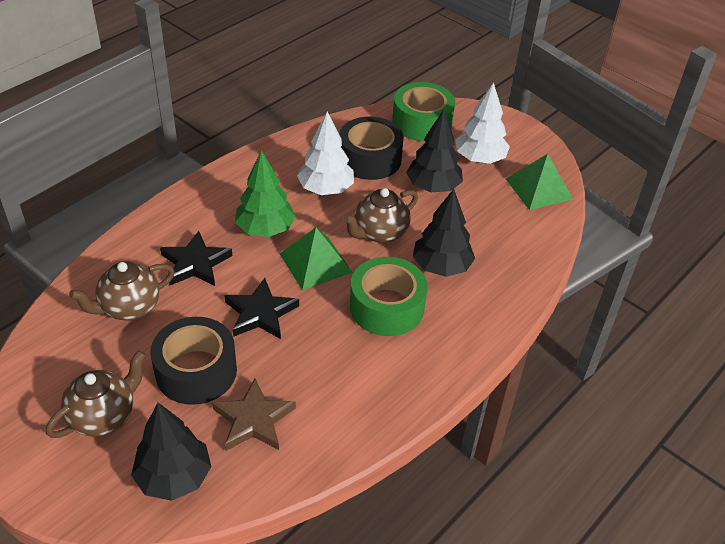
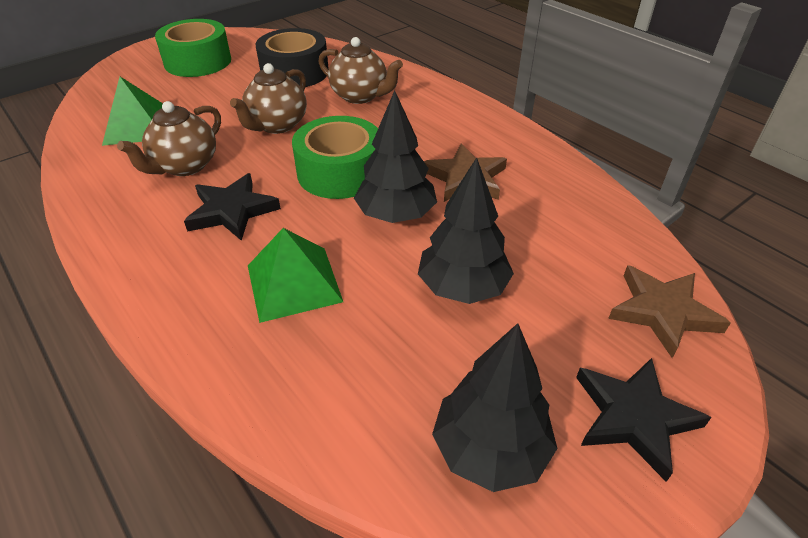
black tape: [151,317,237,405] [339,117,404,180] = 2 -> [256,28,329,87] = 1
brown star: [212,378,296,451] = 1 -> [424,143,507,202] [608,265,731,358] = 2
green tree: [235,150,296,237] = 1 -> none = 0
white tree: [297,111,354,195] [455,82,510,164] = 2 -> none = 0

